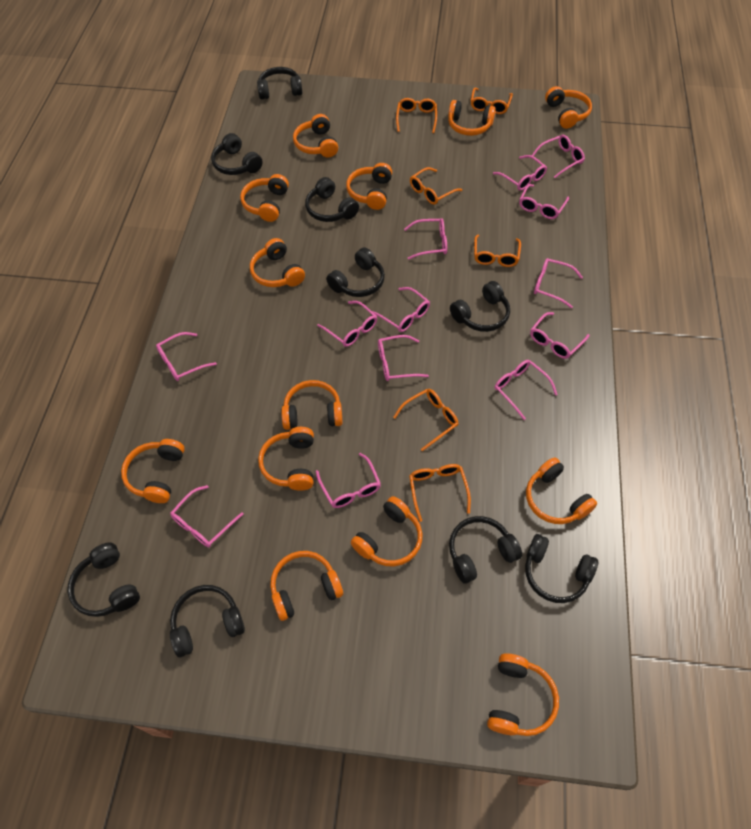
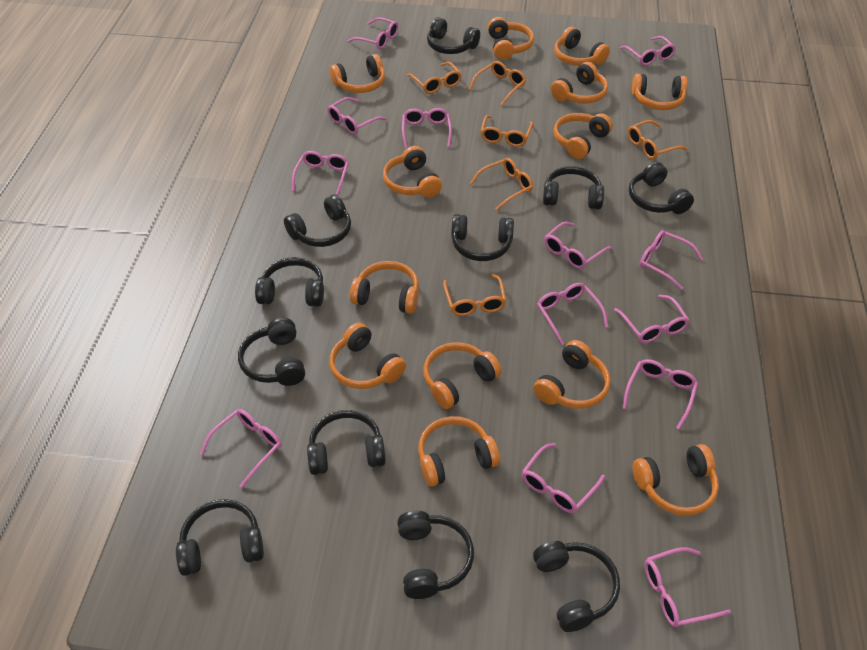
black headphones: [67,542,140,617] [170,585,245,657] [211,133,263,175] [257,67,302,99] [305,177,359,222] [326,247,385,297] [449,516,522,584] [450,281,510,332] [525,534,598,603] = 9 -> [176,499,264,576] [238,318,305,386] [255,257,324,307] [284,195,351,247] [307,410,386,475] [397,511,474,599] [427,17,480,54] [451,214,514,261] [533,541,620,632] [543,166,604,209] [629,162,694,214] = 11

